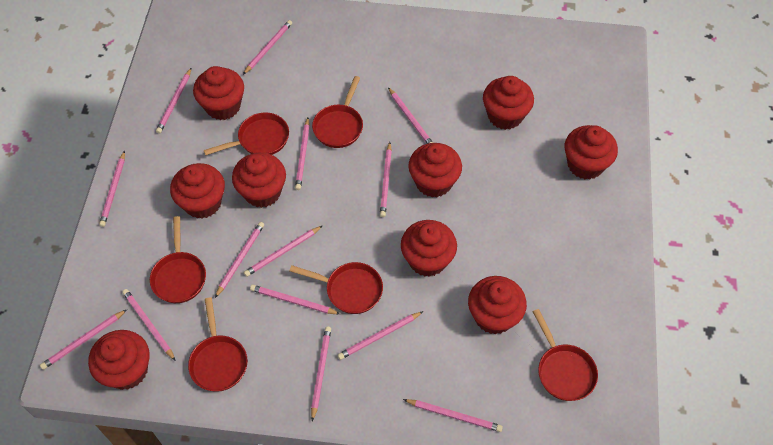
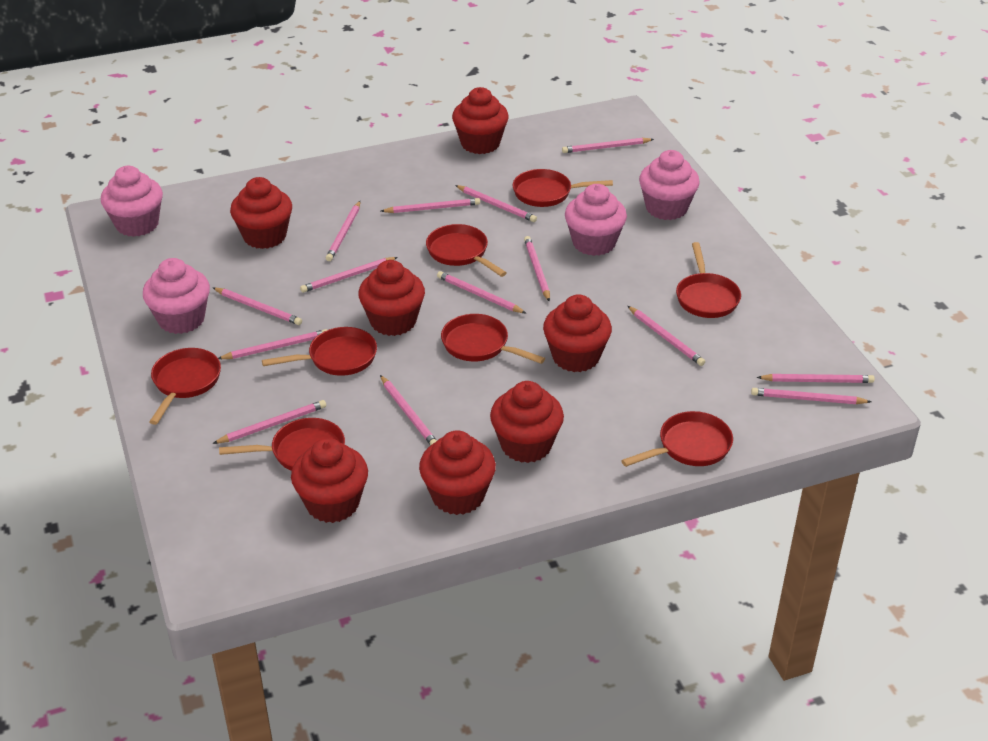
pink cupcake: none = 0 -> [101,166,163,237] [143,258,210,334] [565,184,627,256] [639,150,700,220] = 4
red cupcake: [88,330,149,390] [170,163,225,219] [193,66,244,120] [232,153,286,208] [401,220,457,277] [408,143,462,197] [468,276,527,335] [483,76,534,130] [565,125,618,180] = 9 -> [230,177,292,249] [291,438,368,523] [358,260,425,336] [419,430,496,515] [452,87,509,154] [490,381,564,463] [543,294,612,372] = 7
red pan: [150,216,206,303] [188,297,248,392] [204,113,289,155] [289,262,383,314] [312,76,363,148] [533,309,598,401] = 6 -> [149,348,221,425] [219,418,345,471] [262,327,377,376] [426,224,507,277] [441,314,545,364] [513,169,613,207] [621,411,733,467] [676,242,741,318] = 8

